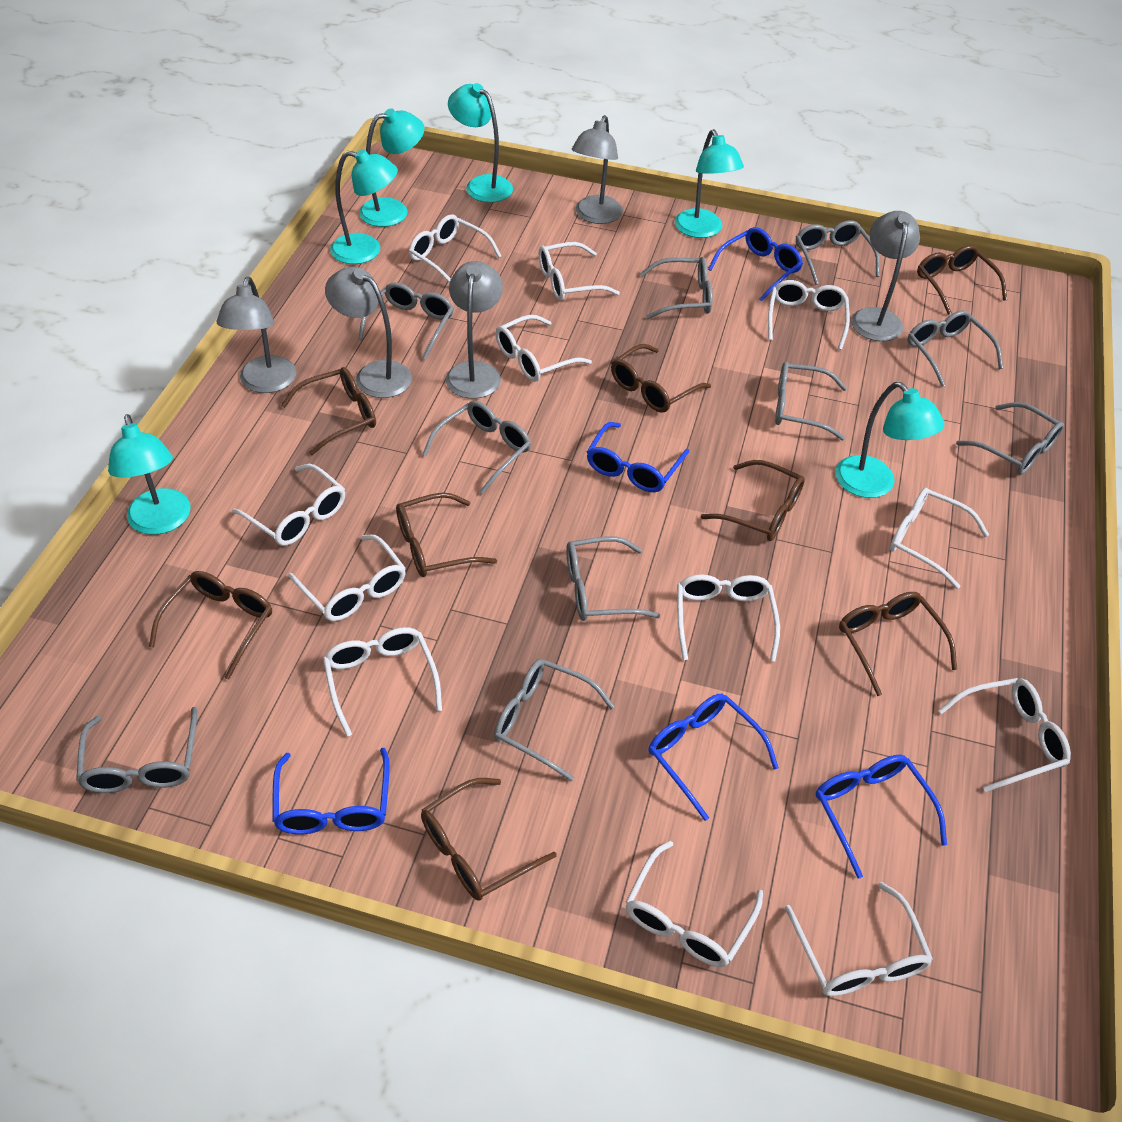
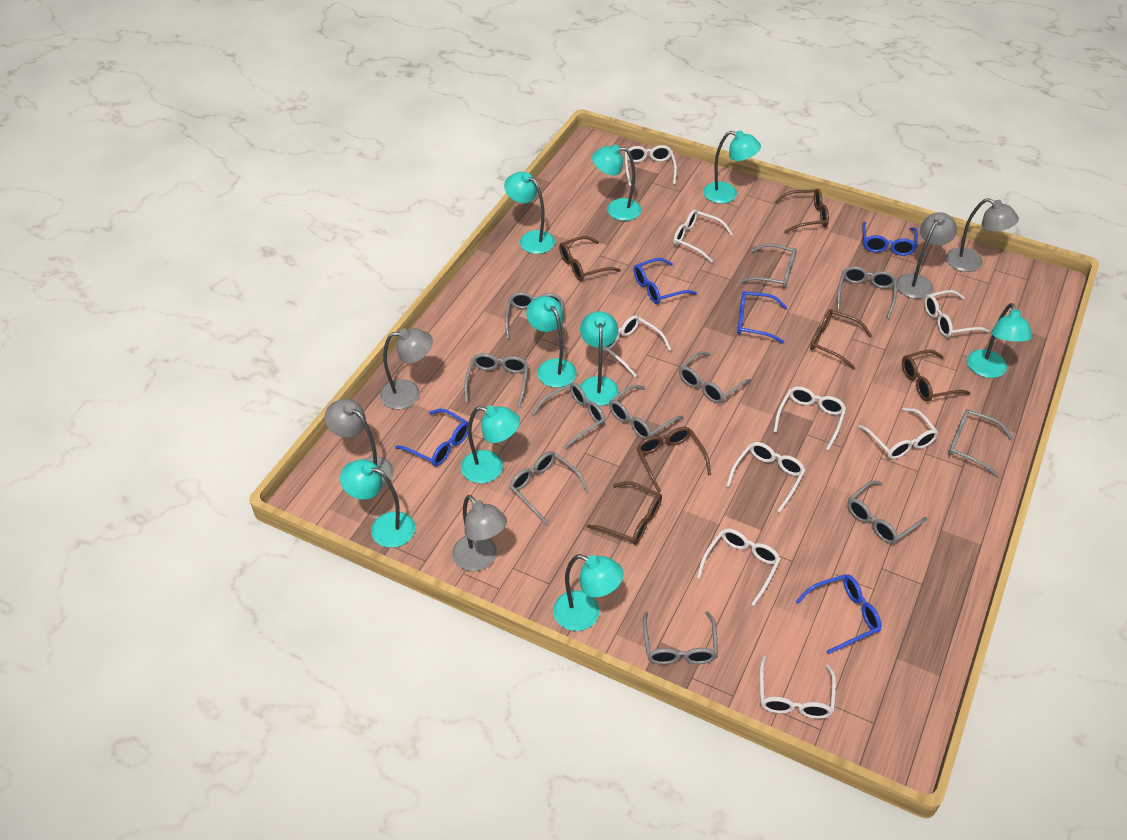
brown glasses: [149,571,272,680] [281,367,376,455] [396,492,497,577] [421,778,557,901] [611,344,711,413] [701,460,805,541] [839,592,957,696] [917,245,1007,315] = 8 -> [559,236,621,281] [587,481,662,545] [637,427,711,492] [775,189,829,233] [810,309,872,369] [902,349,970,401] = 6
grey glasses: [76,707,197,793] [358,282,454,359] [422,400,531,494] [494,659,615,782] [566,536,661,621] [640,257,713,319] [775,362,847,440] [796,220,880,285] [907,310,1003,387] [956,402,1064,475] = 10 -> [464,353,529,407] [505,292,564,340] [509,451,589,524] [532,383,605,450] [609,385,683,439] [643,611,718,665] [679,351,751,403] [740,243,797,288] [837,266,897,318] [847,481,927,544] [948,409,1012,477] = 11
turquoise lamp: [108,414,191,535] [330,149,398,264] [359,108,425,227] [448,83,513,203] [675,129,744,238] [836,382,945,498] = 6 -> [340,459,415,548] [461,405,520,483] [504,172,555,254] [526,296,577,388] [553,554,624,631] [580,311,619,406] [592,145,641,221] [703,131,761,204] [967,303,1032,378] = 9
white glasses: [232,464,345,546] [288,535,406,621] [323,627,442,737] [409,215,502,283] [495,315,592,382] [539,242,620,301] [625,841,763,967] [677,574,780,661] [768,280,850,350] [785,882,933,996] [890,488,989,589] [939,678,1071,792] = 12 -> [602,315,671,377] [625,145,677,186] [673,209,733,262] [697,528,781,606] [726,442,806,512] [760,656,836,719] [773,386,846,450] [858,408,938,459] [924,290,989,337] = 9

